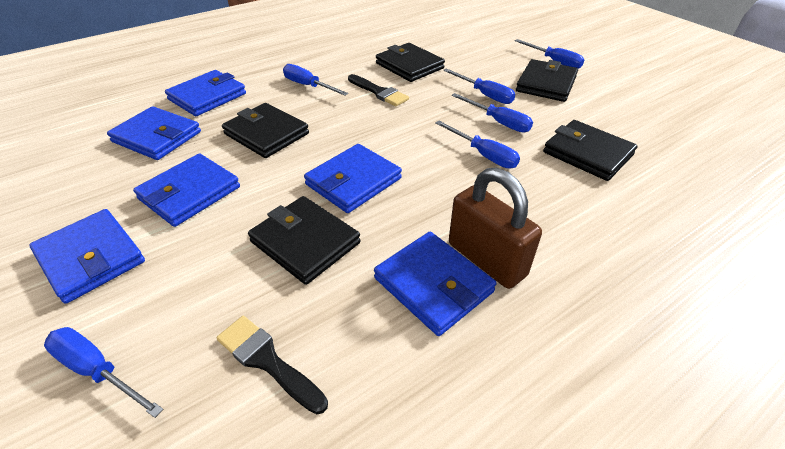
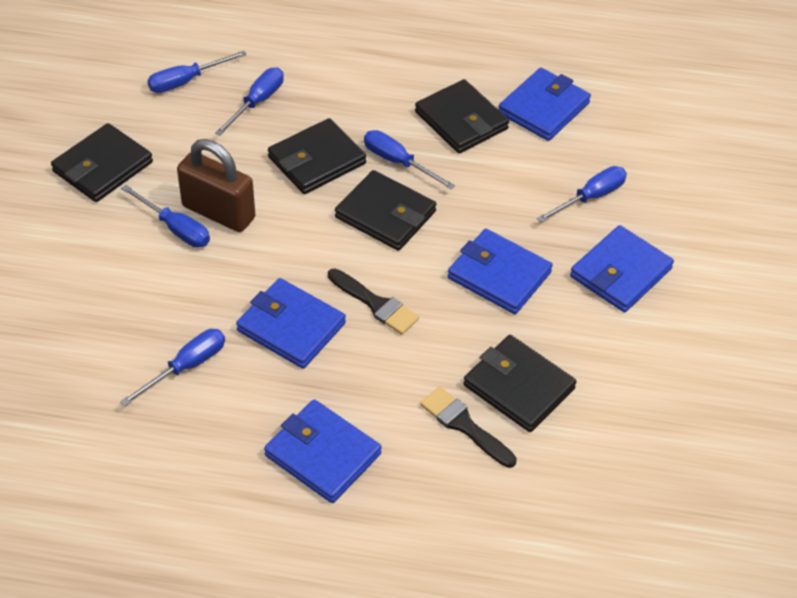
blue wallet: [29,209,145,304] [107,106,201,160] [133,154,240,227] [165,70,246,116] [304,144,402,213] [374,232,496,336] = 6 -> [236,278,346,369] [264,400,382,503] [448,229,553,314] [499,68,591,141] [570,225,674,312] = 5

